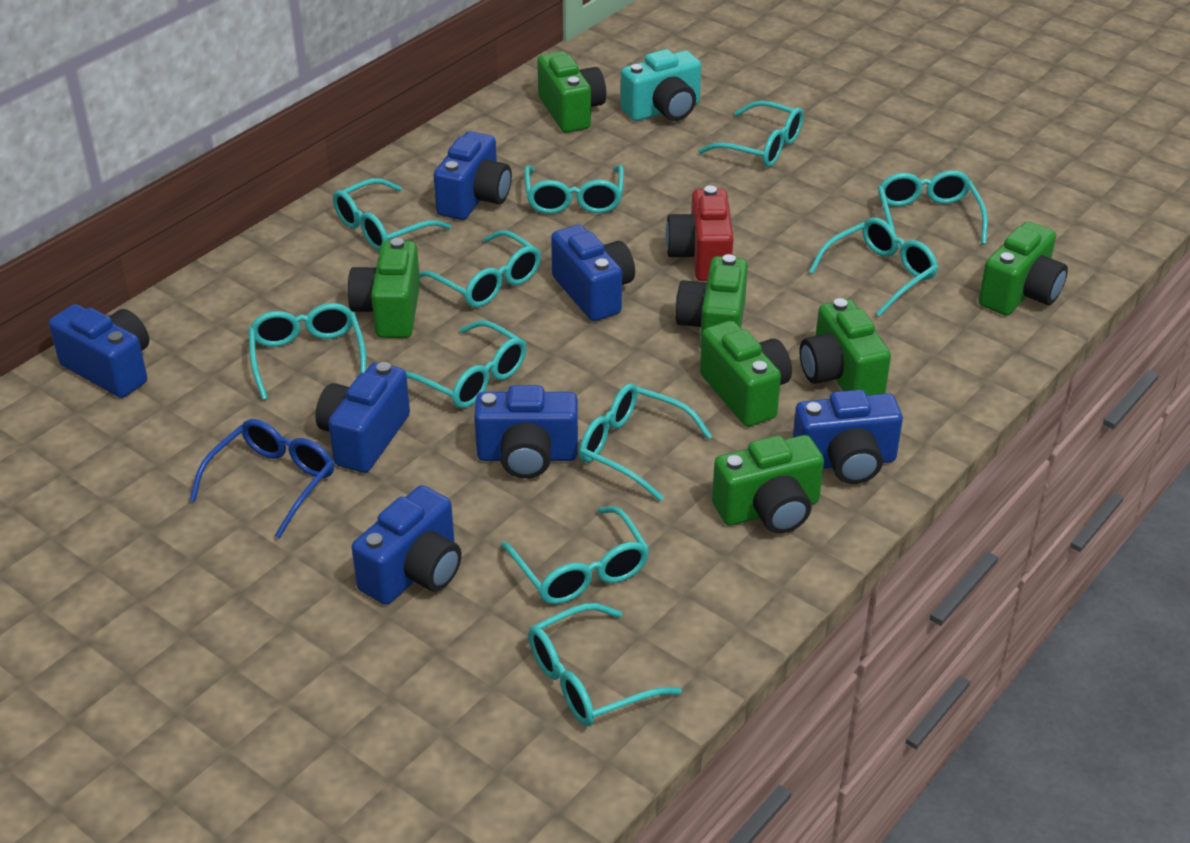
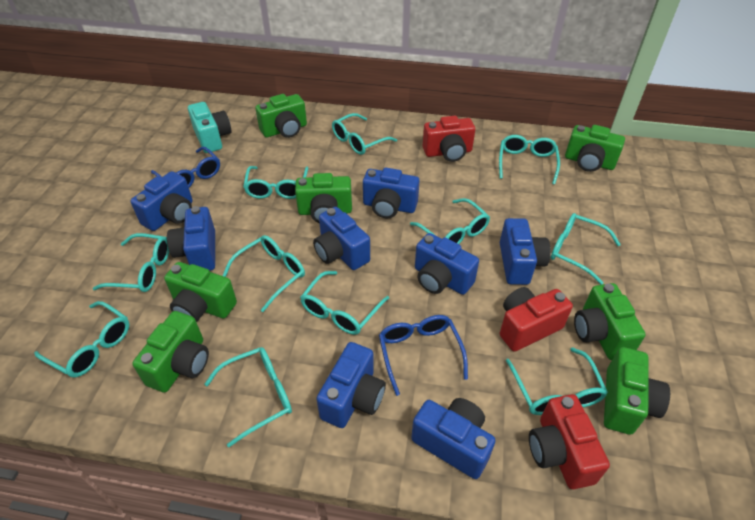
blue camera: [49,304,149,398] [315,362,410,473] [352,485,462,605] [434,131,512,220] [474,385,578,479] [551,225,635,321] [793,390,903,484] = 7 -> [131,171,193,231] [167,206,215,271] [313,207,370,270] [316,342,386,428] [363,168,419,219] [411,398,496,479] [415,233,479,295] [500,218,551,285] = 8
blue glasses: [190,419,334,539] = 1 -> [151,147,220,187] [379,315,468,396] = 2
red camera: [665,186,733,281] = 1 -> [423,116,475,162] [500,287,573,352] [529,394,610,489] = 3

